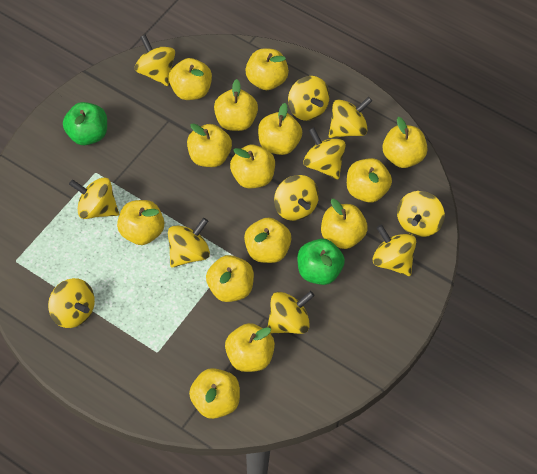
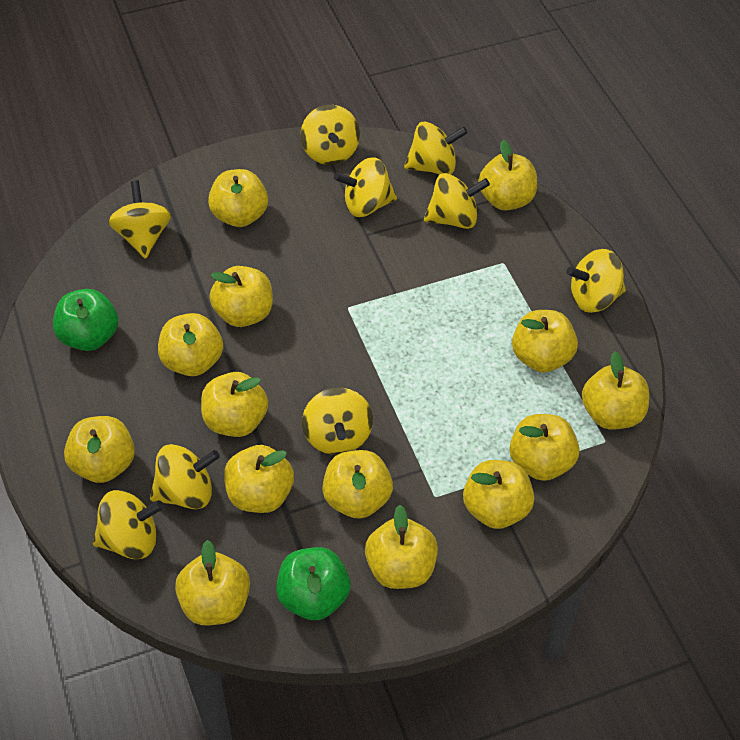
yellow spinning top: [48,278,95,328] [69,177,119,219] [135,35,175,86] [168,218,210,268] [268,291,315,334] [274,175,319,221] [288,76,330,121] [303,127,346,179] [329,97,372,138] [372,225,416,276] [397,191,445,237] = 11 -> [93,490,164,559] [108,180,172,259] [150,444,220,509] [301,105,360,165] [302,388,373,455] [334,157,397,217] [404,122,468,174] [424,173,490,229] [566,249,626,313] = 9

